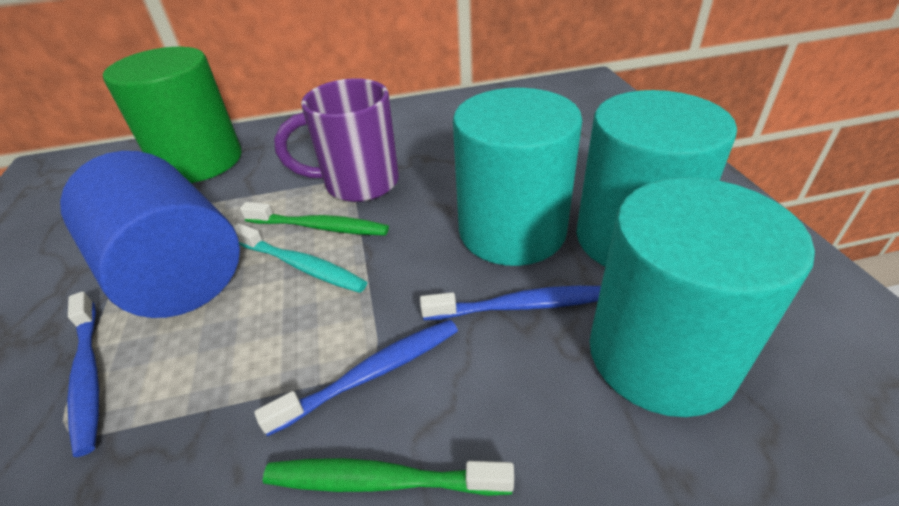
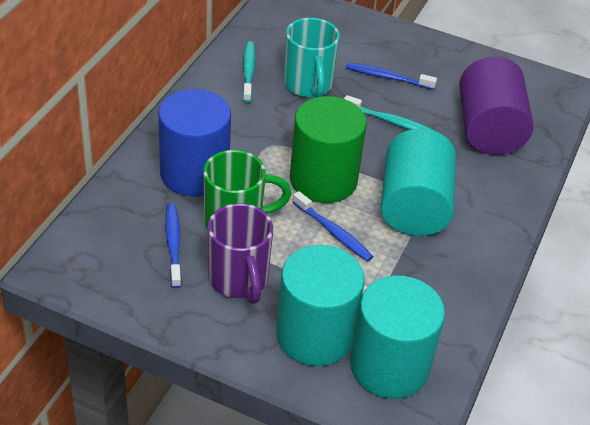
green mug: none = 0 -> [203,150,291,229] = 1
green toothbrush: [240,202,389,235] [263,458,514,496] = 2 -> none = 0
purple cylinder: none = 0 -> [459,56,533,155] = 1
turquoise mug: none = 0 -> [283,18,340,98] = 1
turquoise toothbrush: [234,223,367,293] = 1 -> [242,41,255,103] [344,95,435,131] = 2

